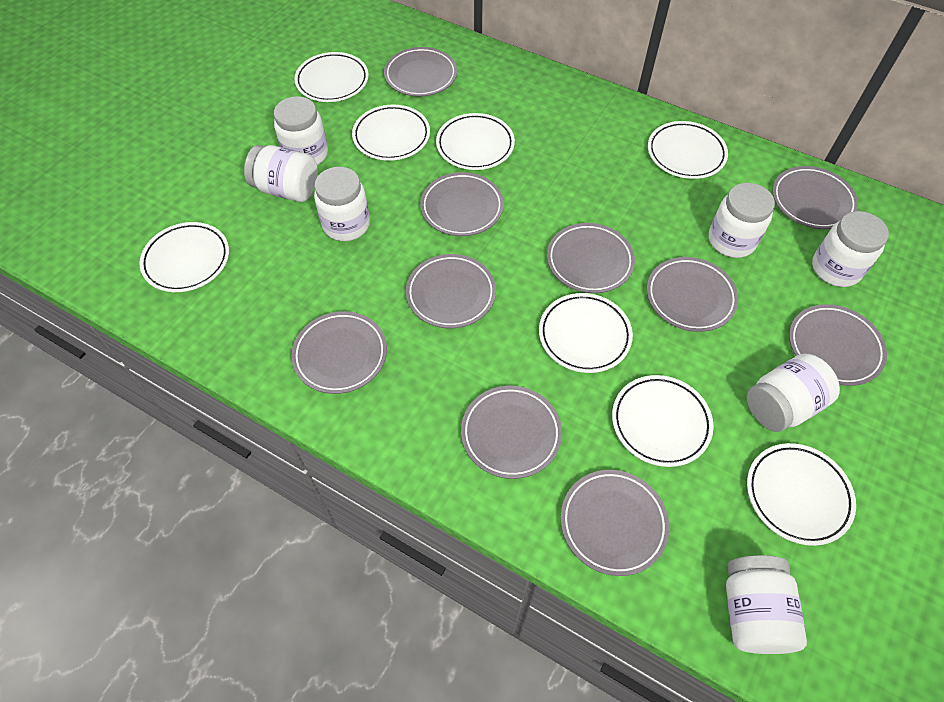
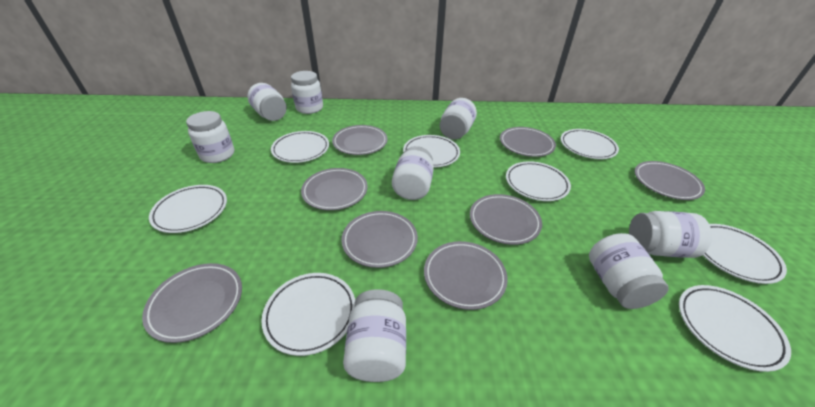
grey plate: [291,311,387,394] [384,47,457,96] [406,254,496,328] [420,172,504,236] [461,386,562,479] [547,223,635,293] [561,470,669,576] [647,257,739,332] [772,166,858,229] [789,304,887,386] = 10 -> [142,263,242,343] [301,168,368,210] [332,125,388,155] [341,211,418,268] [424,241,508,310] [470,194,542,245] [500,127,556,157] [634,161,705,200] = 8
white jar: [244,145,318,202] [274,96,328,165] [314,167,370,241] [709,183,775,258] [726,555,807,654] [747,353,840,432] [812,211,889,287] = 7 -> [186,111,234,163] [247,83,287,121] [291,71,323,114] [343,289,406,382] [392,146,434,200] [440,98,477,140] [589,233,669,309] [629,211,712,258] = 8

